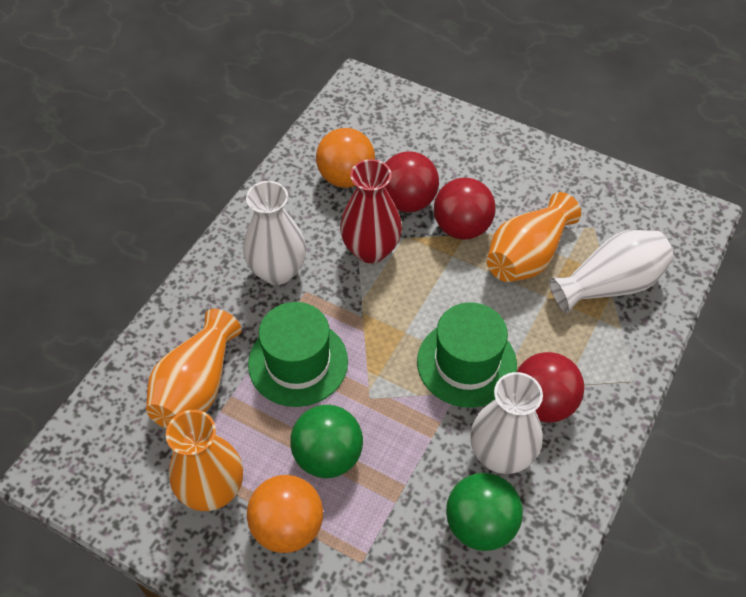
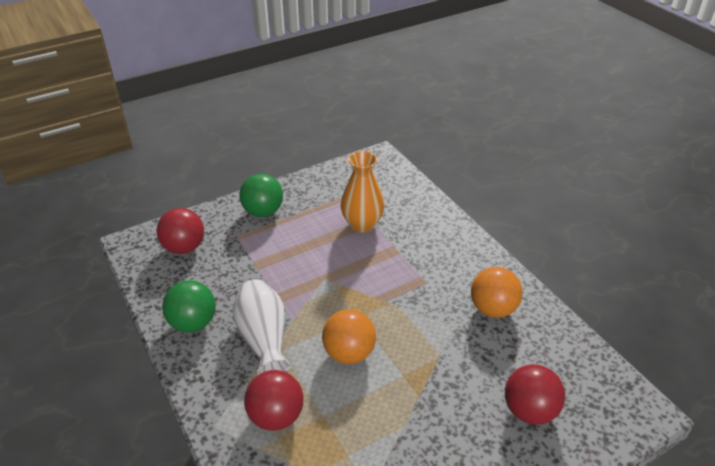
green hat: [248,302,348,407] [417,302,517,408] = 2 -> none = 0
orange vase: [146,309,241,428] [166,410,243,511] [487,192,581,282] = 3 -> [341,151,384,233] = 1
red vase: [340,159,402,263] = 1 -> none = 0
white vase: [243,181,306,285] [470,372,543,474] [549,230,674,314] = 3 -> [233,279,290,375] = 1

